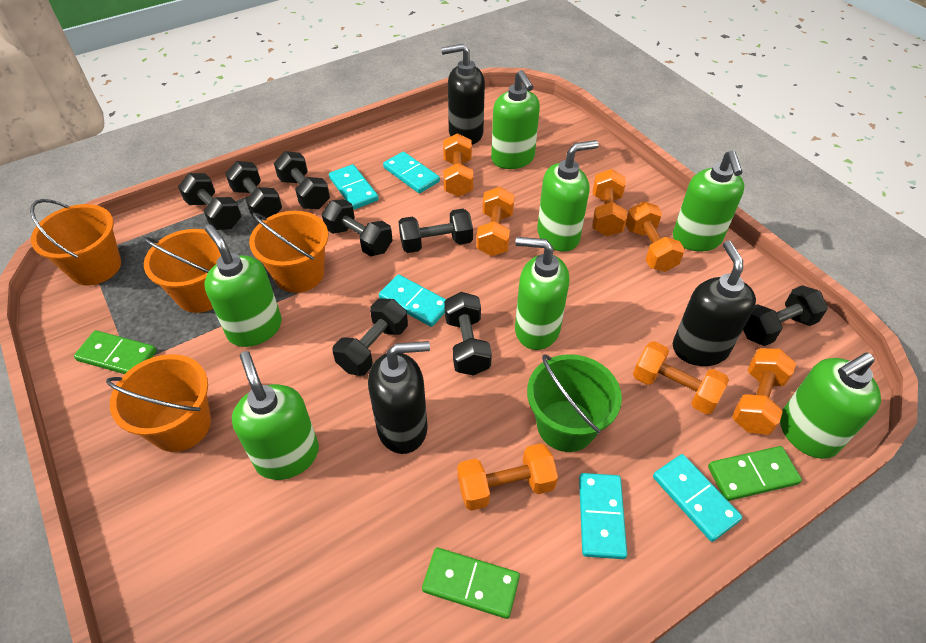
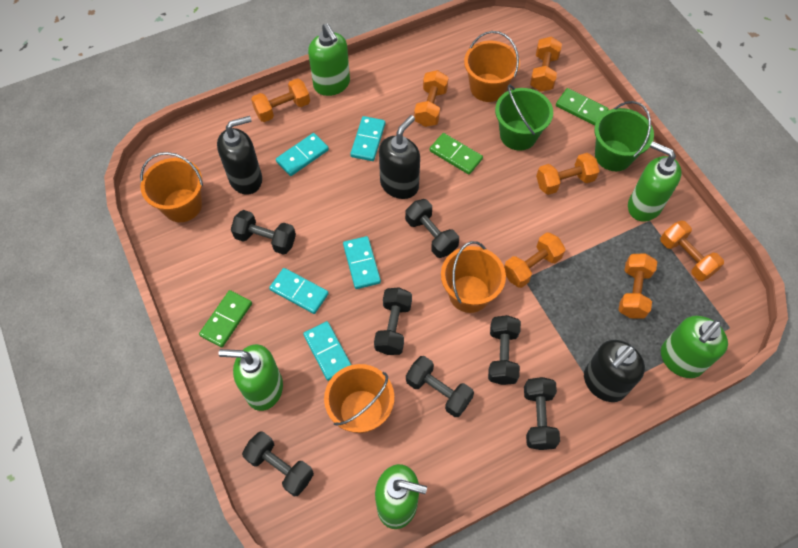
black dumbbell: [178,173,241,230] [225,161,282,219] [274,151,330,209] [322,199,393,256] [333,298,408,376] [398,209,473,253] [444,292,492,376] [743,285,828,346] = 8 -> [231,210,296,255] [242,431,314,496] [374,287,412,355] [405,199,459,258] [406,356,474,417] [488,315,521,385] [524,377,560,450] = 7
green bucket: [527,354,622,452] = 1 -> [495,84,553,151] [594,101,654,171] = 2
green soap dispenser: [204,224,282,347] [232,351,319,480] [491,70,540,169] [515,237,569,350] [537,140,599,252] [673,150,745,251] [780,352,881,459] = 7 -> [219,344,283,411] [308,23,350,96] [375,464,427,529] [628,142,682,222] [661,316,728,378] = 5

